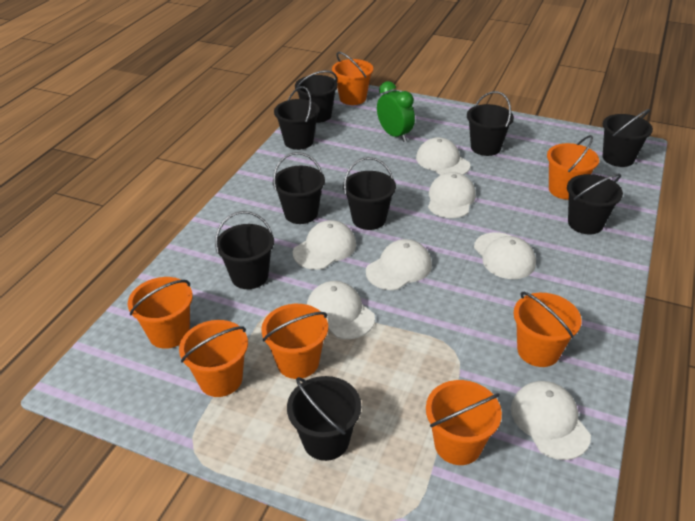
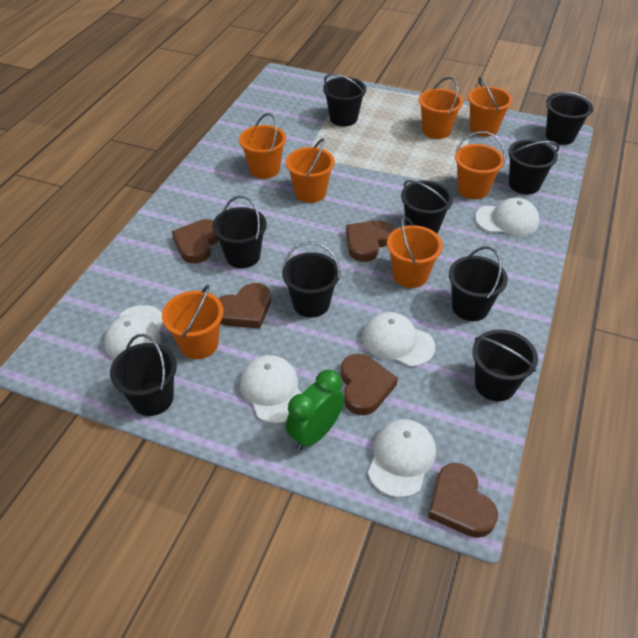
brown heart: none = 0 -> [172,219,219,264] [218,283,271,329] [341,354,398,415] [346,220,394,262] [428,463,498,538] = 5
white cap: [293,220,356,270] [307,281,375,339] [366,239,432,290] [416,137,471,175] [428,172,476,218] [474,232,536,279] [511,381,591,460] = 7 -> [104,305,163,360] [240,355,301,423] [362,312,435,367] [368,419,436,498] [475,198,539,236] = 5

